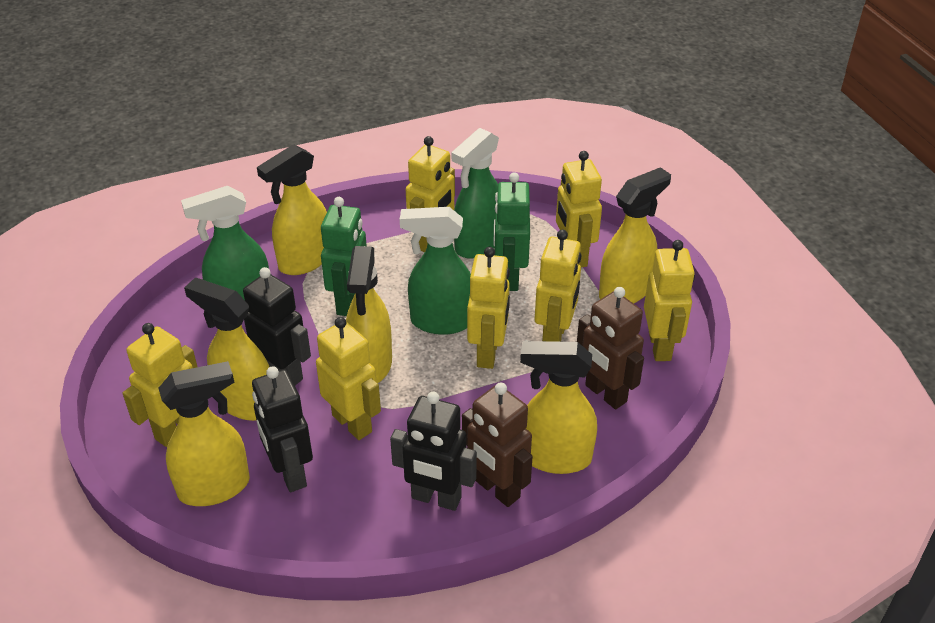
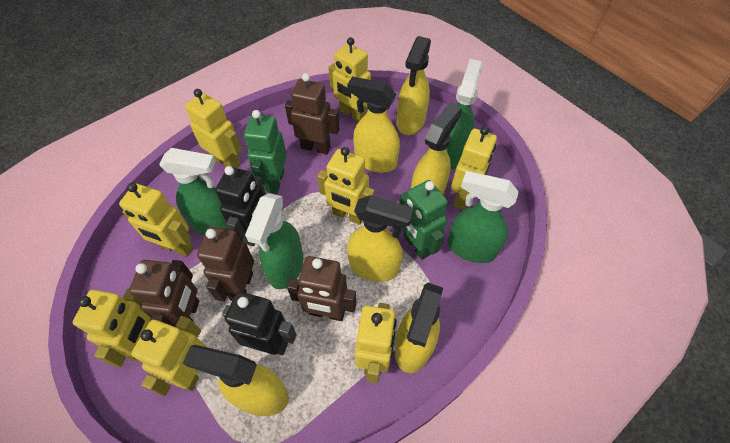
black robot: [243,267,311,385] [252,366,313,492] [390,392,477,511] = 3 -> [215,166,266,246] [222,291,297,355] = 2
brown robot: [462,383,533,507] [577,287,644,409] = 2 -> [129,260,199,328] [197,227,254,302] [285,73,339,154] [287,256,357,321] = 4
green spray bottle: [181,186,269,300] [400,207,471,335] [451,128,499,259] = 3 -> [159,148,228,236] [245,193,304,289] [446,59,483,169] [448,171,519,263] = 4
yellow robot: [123,323,197,447] [316,317,381,440] [406,136,455,252] [467,247,510,369] [535,230,582,342] [556,151,602,268] [644,240,695,361] = 7 -> [72,288,151,367] [119,183,194,256] [131,316,208,396] [185,89,242,168] [317,147,375,225] [328,37,371,122] [355,303,397,383] [451,126,497,209] = 8

